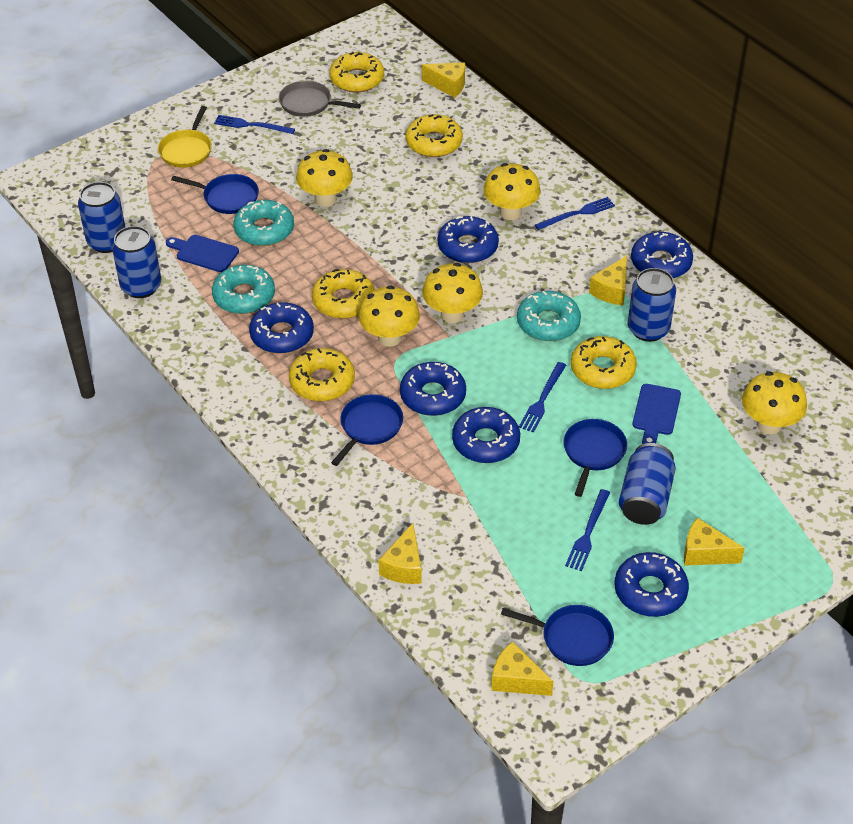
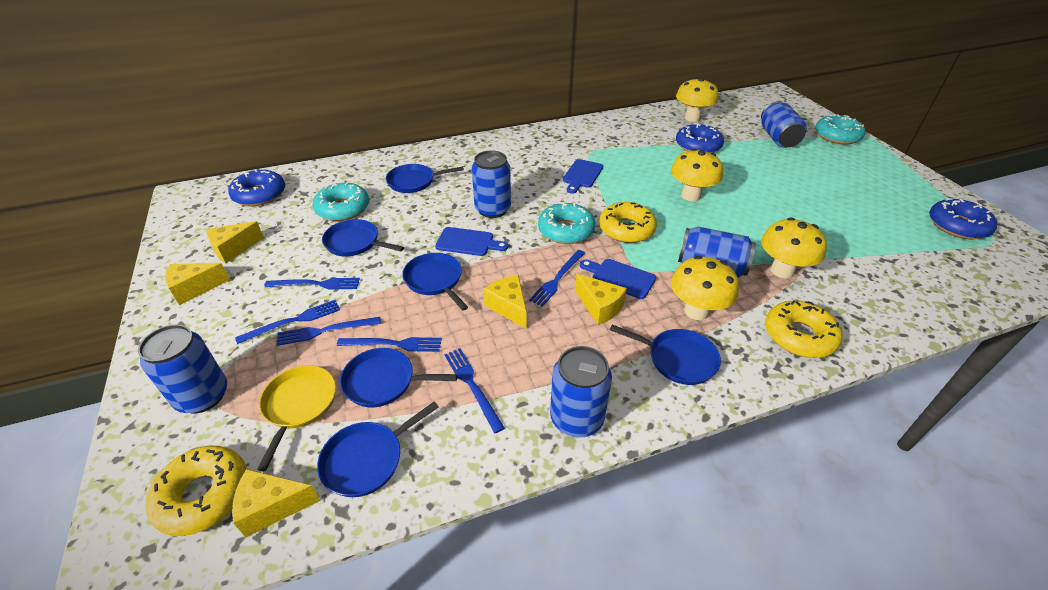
blue can: [78,182,125,253] [112,226,161,298] [619,443,676,525] [628,268,676,342] = 4 -> [138,324,227,414] [472,150,511,218] [550,346,612,437] [678,227,756,278] [761,101,807,148] = 5
blue cutting board: [166,235,239,272] [632,384,681,444] = 2 -> [435,227,508,256] [563,159,603,194] [580,259,656,299] = 3
blue donut: [249,302,314,354] [400,362,466,416] [438,216,499,263] [452,407,520,463] [615,552,689,617] [631,232,693,279] = 6 -> [228,169,285,206] [676,123,724,153] [929,198,998,239] = 3
blue fork: [214,115,295,134] [519,362,566,433] [535,197,615,230] [565,489,610,571] = 4 -> [235,300,340,344] [264,278,360,290] [277,317,381,346] [337,337,442,352] [444,348,505,433] [529,250,585,307] = 6
blue pan: [171,174,259,214] [331,394,403,466] [501,605,614,666] [563,419,627,497] = 4 -> [317,402,439,497] [322,219,404,256] [340,348,457,407] [386,164,464,193] [402,253,468,311] [610,325,721,385] = 6
grey pan: [279,81,361,117] = 1 -> none = 0
yellow donut: [289,348,355,401] [312,269,375,319] [329,52,384,92] [405,114,463,157] [571,336,637,389] = 5 -> [145,446,247,536] [599,202,657,243] [765,300,843,358] = 3
yellow mushroom: [296,149,353,207] [358,286,420,347] [422,263,483,323] [483,163,541,220] [742,372,807,434] = 5 -> [671,149,723,201] [671,256,739,320] [676,77,718,122] [761,218,827,279] = 4

